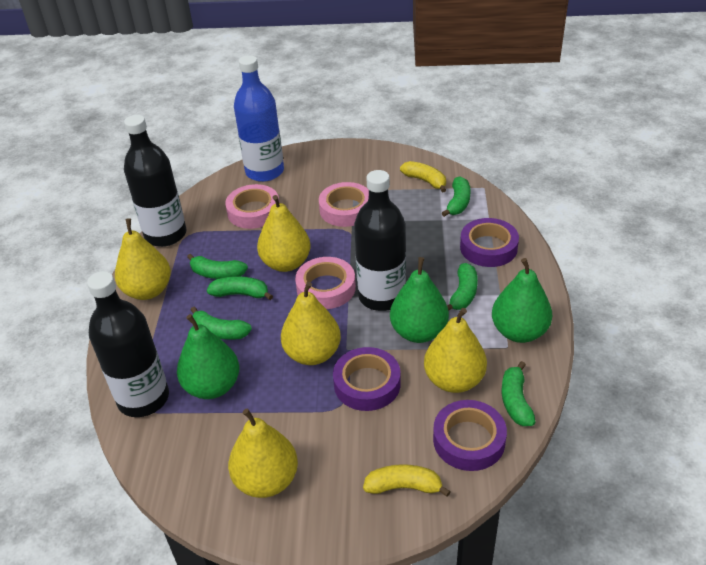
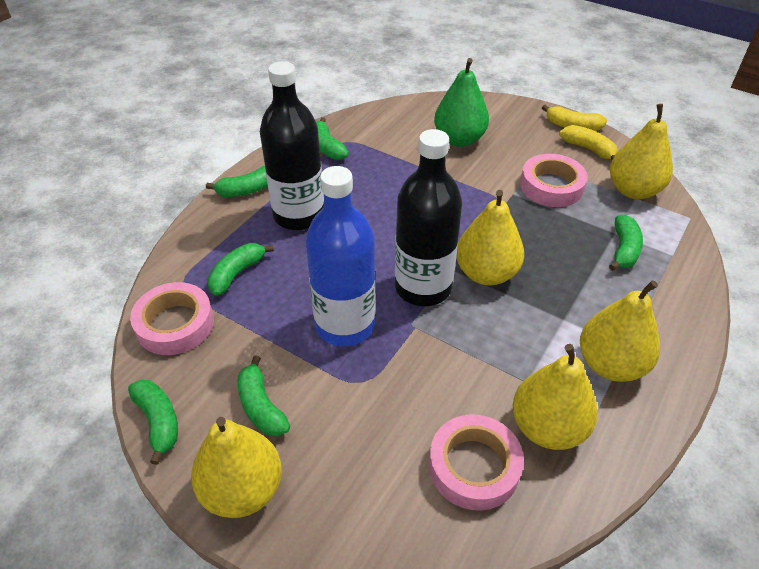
black bottle: [87,271,169,417] [124,115,187,247] [354,170,406,311] = 3 -> [260,61,324,230] [395,129,462,306] = 2
green pear: [177,314,239,399] [390,257,449,343] [492,258,552,343] = 3 -> [434,58,489,147] = 1
purple tape: [333,347,401,411] [433,400,507,471] [460,218,519,267] = 3 -> none = 0

